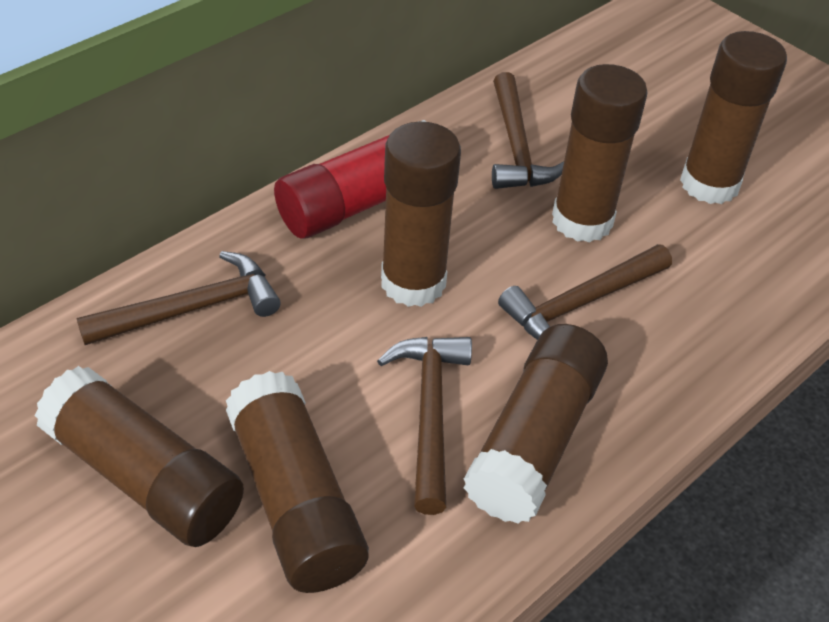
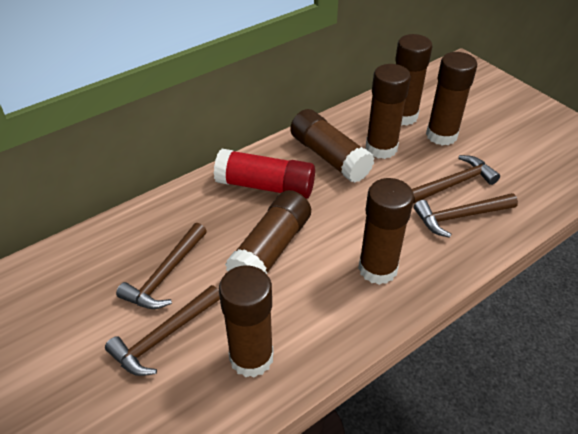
brown glue stick: [34,366,244,547] [226,371,369,593] [381,122,461,307] [463,324,608,524] [552,64,648,243] [680,31,787,204] = 6 -> [219,265,274,378] [225,190,311,274] [290,109,374,183] [358,178,414,285] [366,64,411,159] [395,34,433,125] [426,52,477,146] = 7

